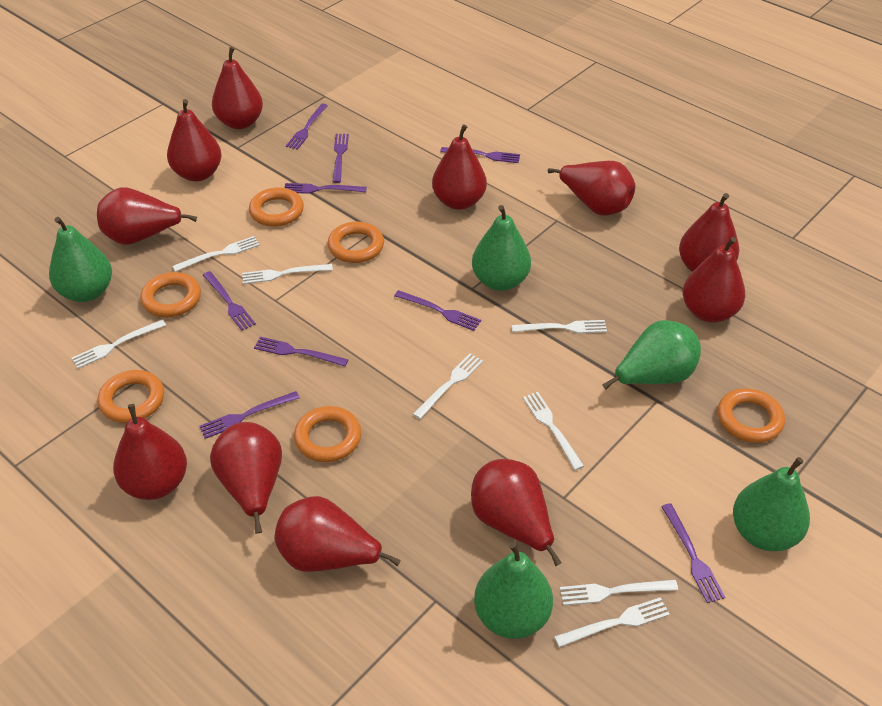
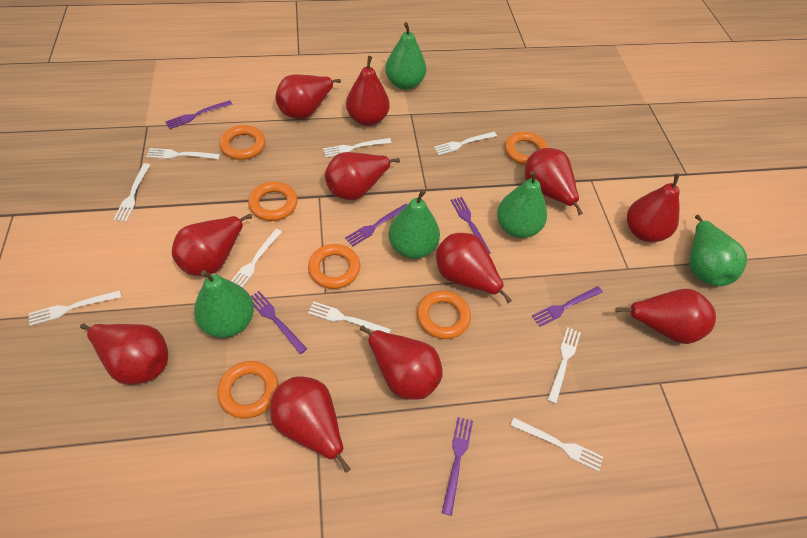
purple fork: [199,391,300,439] [203,271,256,331] [254,337,348,366] [285,183,367,194] [286,104,328,150] [332,134,349,183] [394,290,481,331] [440,147,520,163] [661,503,725,603] = 9 -> [165,100,232,129] [251,291,307,354] [345,204,408,246] [442,417,473,516] [451,197,491,254] [532,286,603,327] = 6
white fork: [72,319,166,369] [172,236,260,272] [242,264,333,284] [413,354,483,419] [512,320,607,333] [523,392,584,470] [554,597,670,647] [560,580,678,606] = 8 -> [29,290,121,326] [113,163,150,222] [146,148,220,159] [231,229,282,288] [308,302,391,333] [323,138,392,157] [434,132,497,155] [510,417,603,472] [548,327,581,404] = 9

